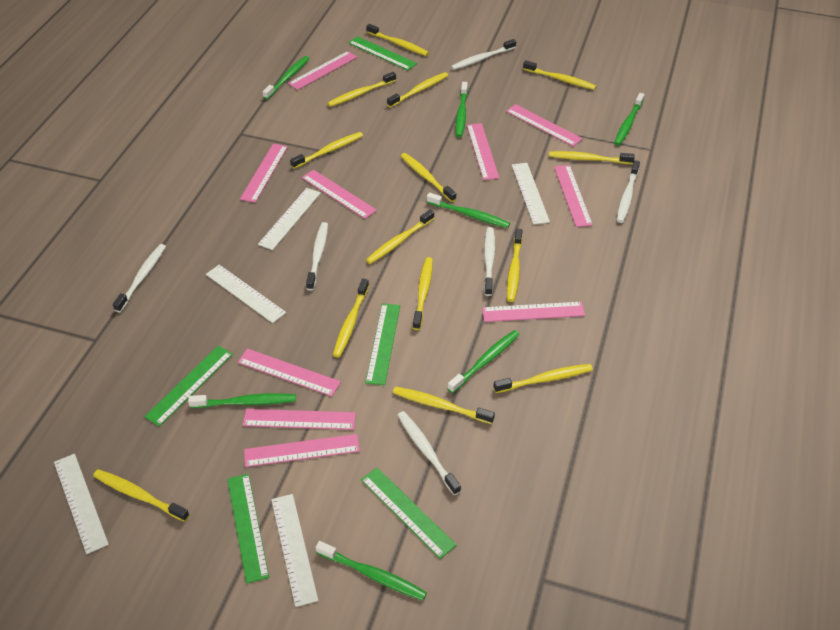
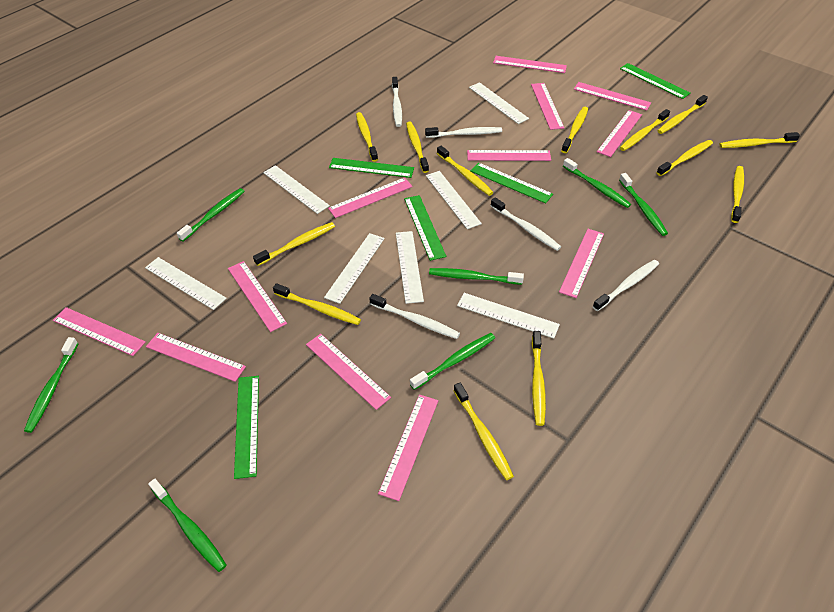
pink ruler: [238,348,341,396] [240,144,288,203] [243,409,356,430] [244,434,360,467] [288,51,357,90] [302,170,377,219] [467,123,499,180] [482,302,585,322] [506,104,583,147] [554,165,593,227] = 10 -> [53,307,145,356] [146,333,246,382] [228,261,287,332] [306,334,391,410] [328,177,413,218] [378,394,438,501] [467,150,551,161] [493,56,567,73] [531,83,564,130] [559,229,604,298] [574,82,651,111] [597,110,642,157] = 12
white ruler: [54,454,109,554] [206,265,286,323] [258,188,321,250] [271,494,318,607] [512,163,550,225] = 5 -> [145,257,227,310] [263,165,330,214] [324,233,385,304] [396,231,424,304] [426,171,482,229] [457,293,560,339] [469,82,529,124] = 7
white toothbrush: [113,244,166,312] [306,222,328,291] [398,411,461,495] [451,39,516,70] [484,227,495,296] [617,160,640,223] = 6 -> [369,294,460,339] [392,77,402,127] [425,127,502,138] [491,197,561,251] [593,260,659,311] = 5
yellow toothbrush: [93,469,190,522] [290,132,363,169] [327,72,396,107] [333,279,369,357] [366,24,429,56] [366,209,434,264] [387,72,448,108] [393,386,495,424] [401,153,456,202] [413,257,433,330] [493,364,593,393] [507,229,523,302] [523,60,596,90] [549,151,635,164] = 14 -> [253,222,335,266] [273,283,361,325] [356,112,378,162] [406,122,429,173] [437,146,494,196] [453,383,514,480] [532,331,546,426] [561,107,588,153] [620,109,670,151] [656,140,713,176] [658,95,708,134] [719,132,800,148] [731,166,744,223] = 13

